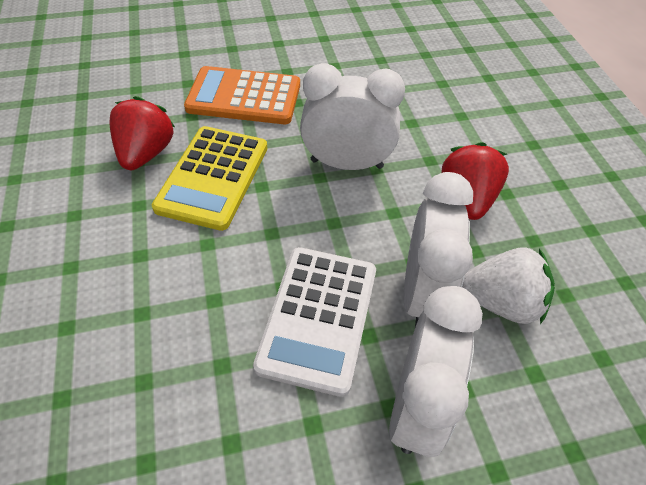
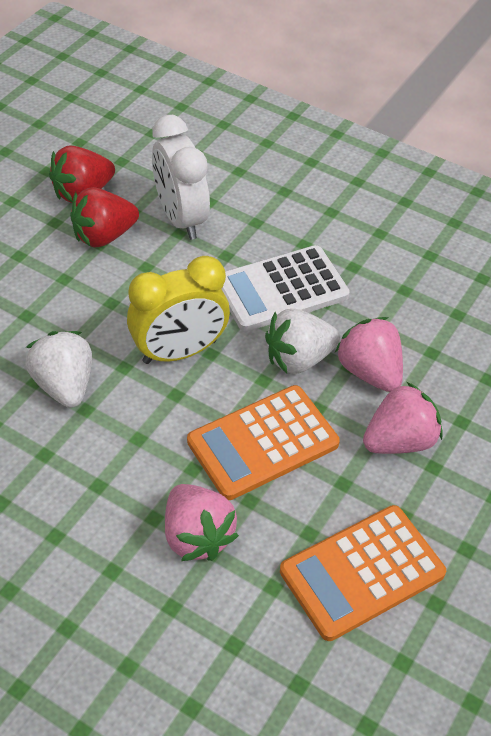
orange calculator: [184,66,300,124] = 1 -> [187,385,340,500] [280,505,446,641] = 2
pink strawberry: none = 0 -> [165,484,239,561] [335,317,403,392] [363,382,443,454] = 3
white clock: [300,63,405,170] [389,286,483,457] [404,172,473,327] = 3 -> [152,115,210,240] = 1
white strawberry: [462,248,555,324] = 1 -> [25,331,92,408] [265,309,340,374] = 2
yellow calculator: [152,126,267,231] = 1 -> none = 0
yellow clock: none = 0 -> [127,256,230,364] = 1

